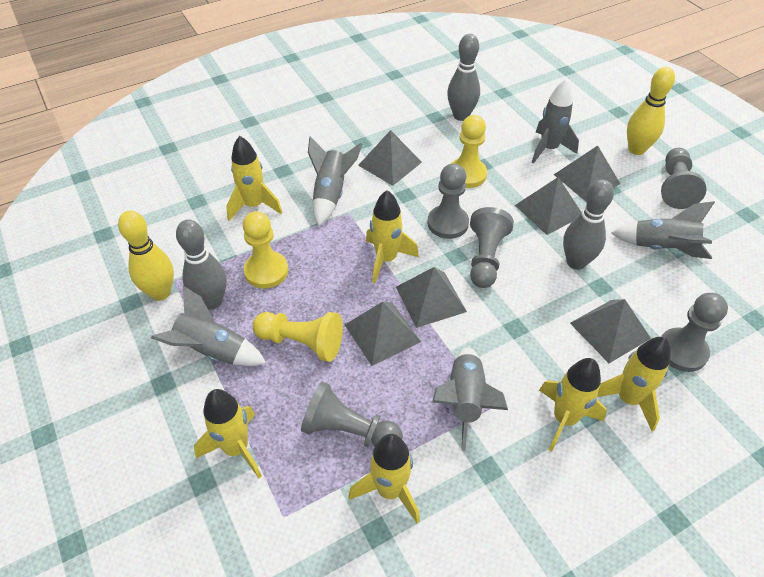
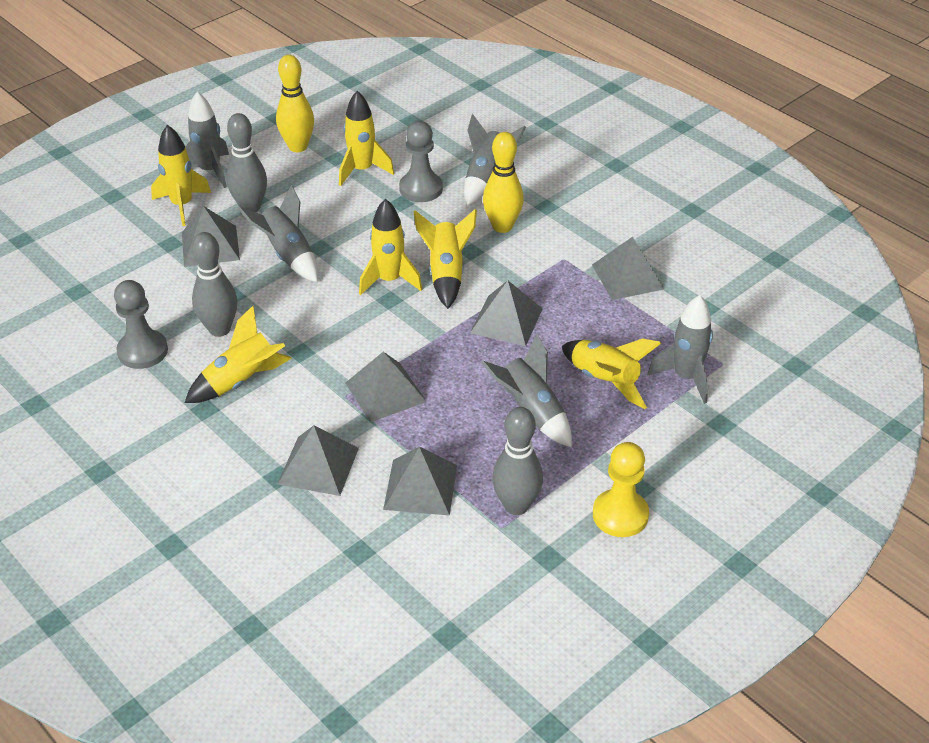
grey pawn: [301,381,403,447] [427,163,469,239] [470,207,514,288] [661,148,707,209] [661,293,728,372] = 5 -> [114,280,168,369] [399,121,443,202] = 2
yellow pawn: [243,211,288,288] [252,312,343,362] [451,115,487,188] = 3 -> [593,442,649,537] = 1

